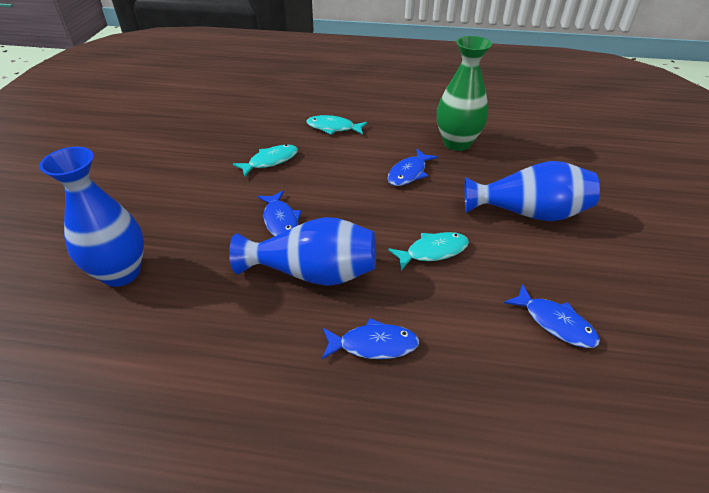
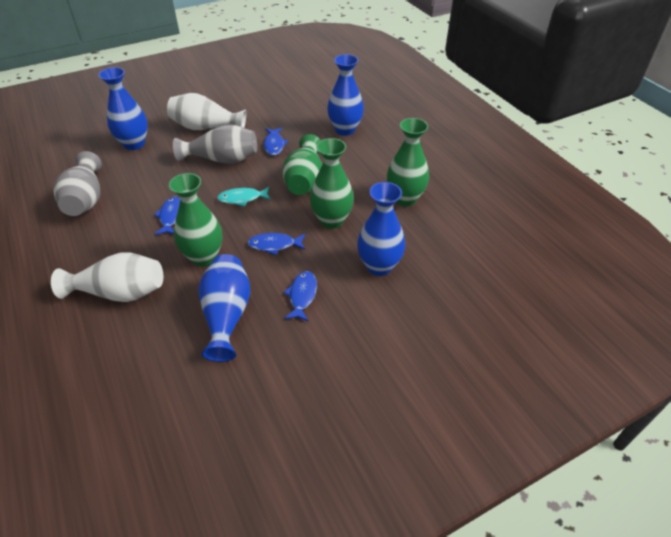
blue vase: [39,147,144,287] [229,217,376,286] [465,161,600,221] = 3 -> [99,67,148,150] [198,254,250,362] [327,54,364,136] [357,182,406,276] = 4
green vase: [437,36,492,151] = 1 -> [169,173,223,266] [282,134,322,195] [310,138,354,229] [387,118,429,206] = 4
grey vase: none = 0 -> [53,151,102,216] [173,124,257,164] = 2
turquoise fish: [233,145,298,177] [306,115,368,135] [388,232,469,270] = 3 -> [217,187,271,207] = 1
white vase: none = 0 -> [51,252,163,302] [167,93,246,130] = 2

